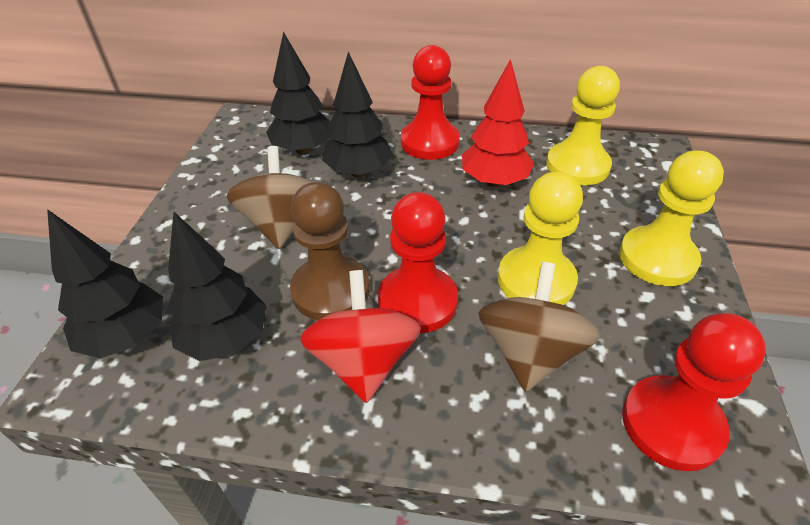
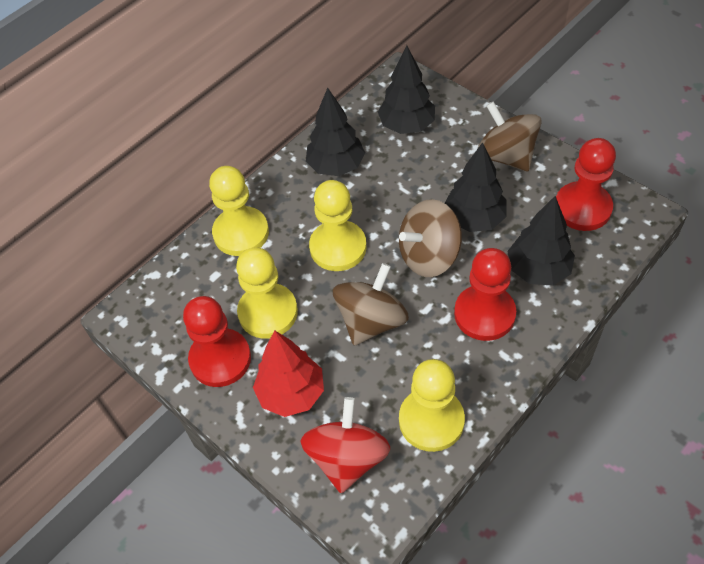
brown pawn: [290,182,369,320] = 1 -> none = 0
brown spinning top: [226,146,312,249] [478,262,600,392] = 2 -> [333,263,409,346] [399,199,462,277] [477,101,542,171] = 3
yellow pawn: [498,172,583,305] [546,66,620,185] [619,150,724,286] = 3 -> [209,166,269,256] [236,248,298,339] [309,180,367,271] [399,359,465,452] = 4

